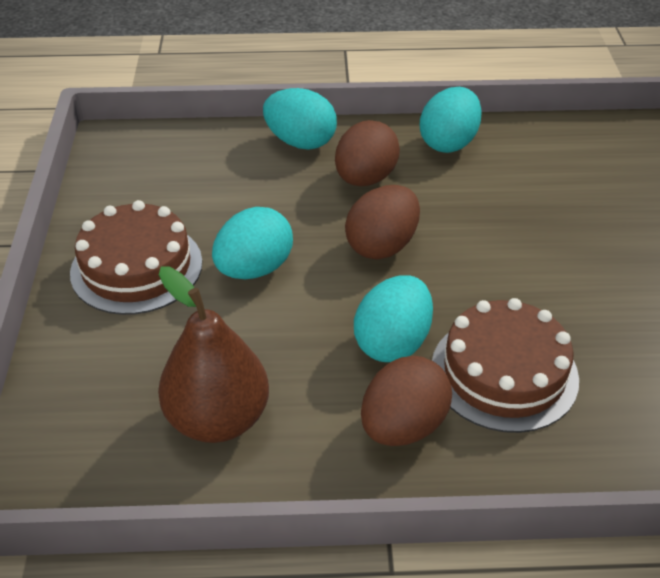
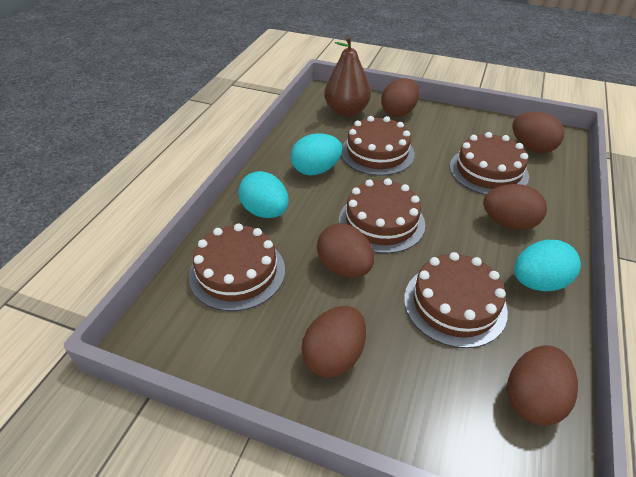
brown cake: [70,200,202,315] [432,298,579,433] = 2 -> [189,223,285,311] [339,178,425,254] [341,116,415,176] [404,252,508,348] [450,132,529,195] = 5
brown egg: [335,120,400,186] [345,185,420,260] [361,356,452,446] = 3 -> [301,306,366,378] [317,223,374,278] [381,78,419,117] [483,184,547,230] [507,345,578,426] [512,112,564,153] = 6
turquoise egg: [212,207,293,279] [263,88,337,150] [354,275,433,362] [420,87,482,153] = 4 -> [238,171,289,218] [291,133,343,176] [514,240,581,291] = 3

